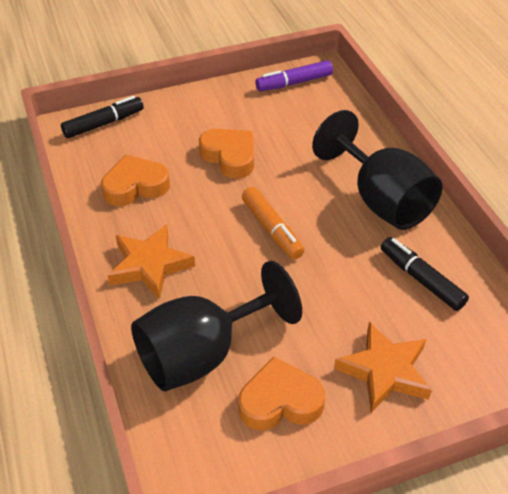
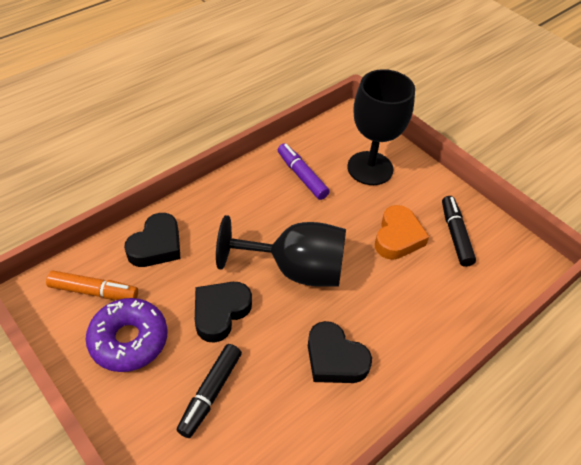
black heart: none = 0 -> [124,213,181,267] [195,282,252,343] [308,321,372,383] = 3
orange heart: [101,155,170,206] [199,129,254,179] [238,356,325,431] = 3 -> [375,205,429,260] = 1
orange star: [108,224,195,300] [334,322,432,413] = 2 -> none = 0
purple donut: none = 0 -> [86,298,168,372] = 1

